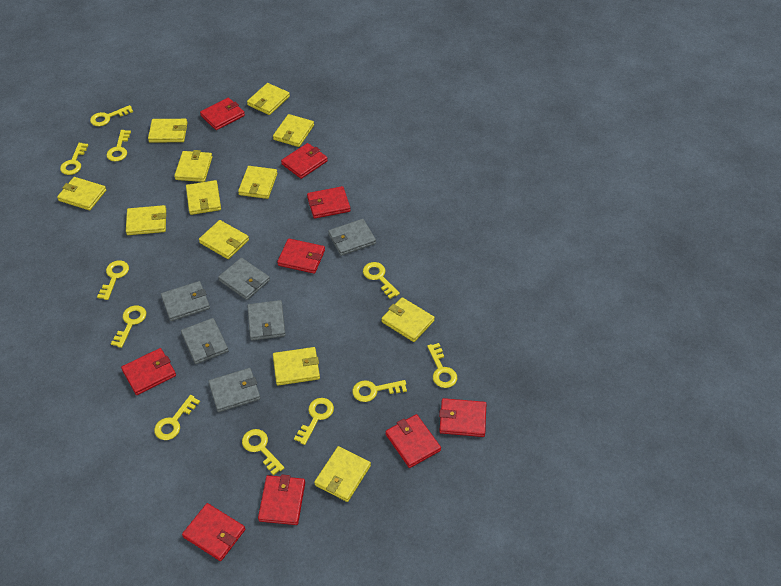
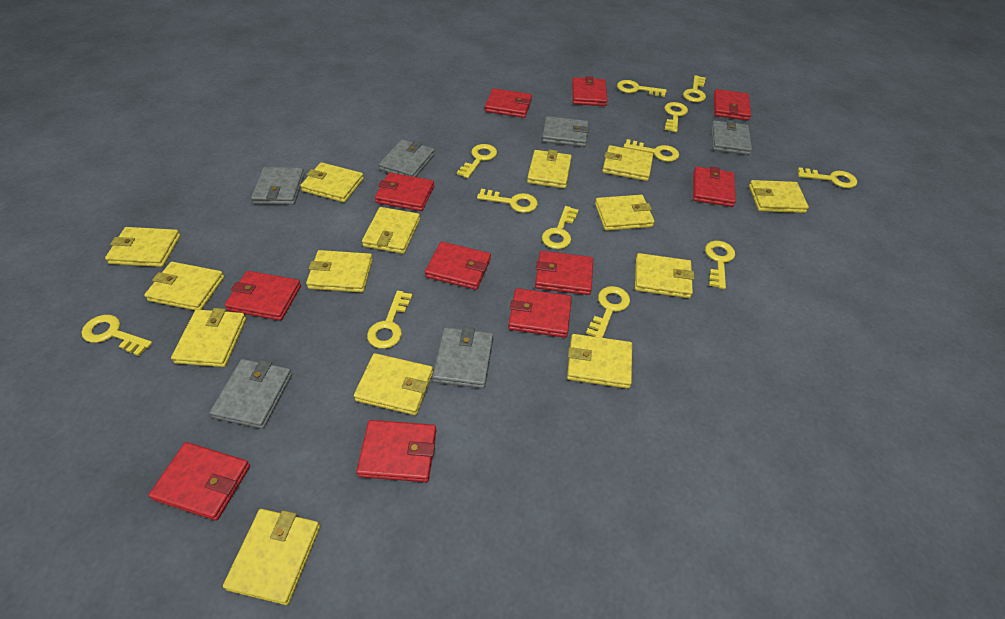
red wallet: [121,348,176,395] [182,503,245,561] [200,98,245,130] [258,475,305,525] [277,238,325,274] [281,143,328,179] [307,186,351,219] [385,414,441,468] [439,398,486,437] = 9 -> [148,442,250,521] [225,271,301,321] [356,420,436,482] [375,173,434,211] [425,242,491,290] [485,88,532,118] [508,288,572,338] [535,251,593,295] [572,76,608,106] [693,167,736,207] [714,89,751,120] = 11
yellow key: [60,143,89,175] [90,105,133,126] [97,260,129,300] [106,130,131,162] [111,305,146,348] [154,395,200,440] [242,429,284,475] [294,398,334,445] [352,380,407,402] [363,262,400,299] [427,343,457,388] = 11 -> [82,315,152,356] [367,291,413,349] [457,144,497,178] [477,189,538,213] [542,206,578,249] [586,286,630,338] [617,80,667,97] [624,139,679,162] [664,102,688,132] [683,75,706,102] [705,241,735,289] [798,167,857,188] = 12
yellow wallet: [57,177,106,210] [126,205,166,235] [148,119,188,143] [174,150,212,182] [186,180,221,215] [199,220,249,259] [238,166,278,199] [247,83,290,115] [273,114,314,147] [273,347,320,385] [314,446,371,502] [381,297,435,342] = 12 -> [105,227,181,267] [144,262,224,310] [171,308,246,367] [223,509,320,605] [300,162,364,202] [306,250,373,292] [354,353,433,415] [362,207,420,254] [527,149,572,188] [567,334,632,389] [595,195,655,231] [602,145,653,181] [635,253,694,298] [749,180,809,213] = 14

